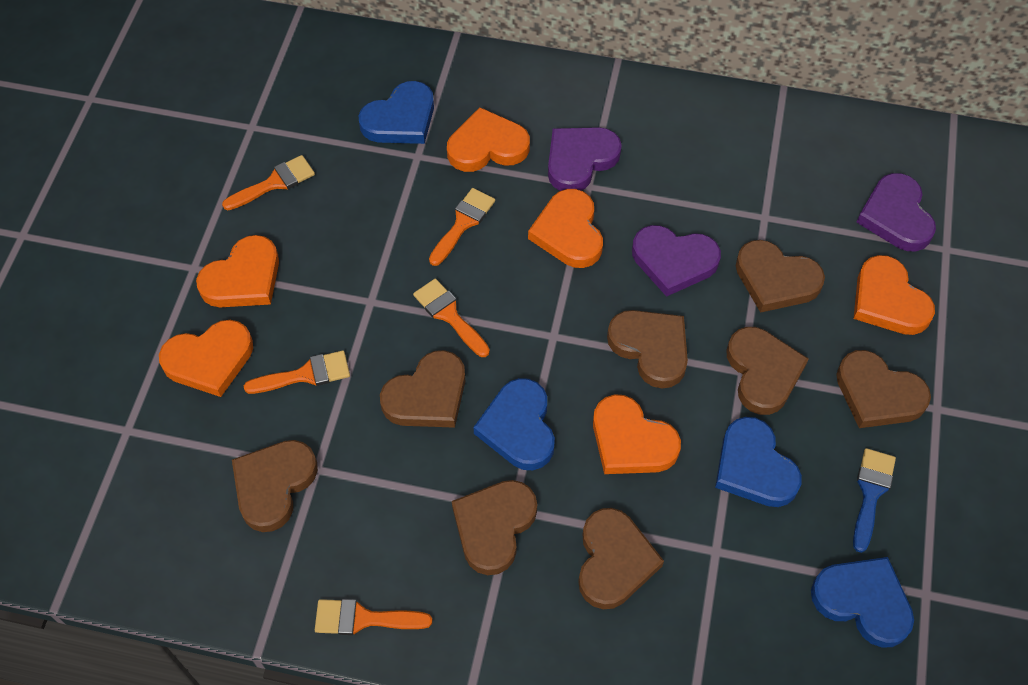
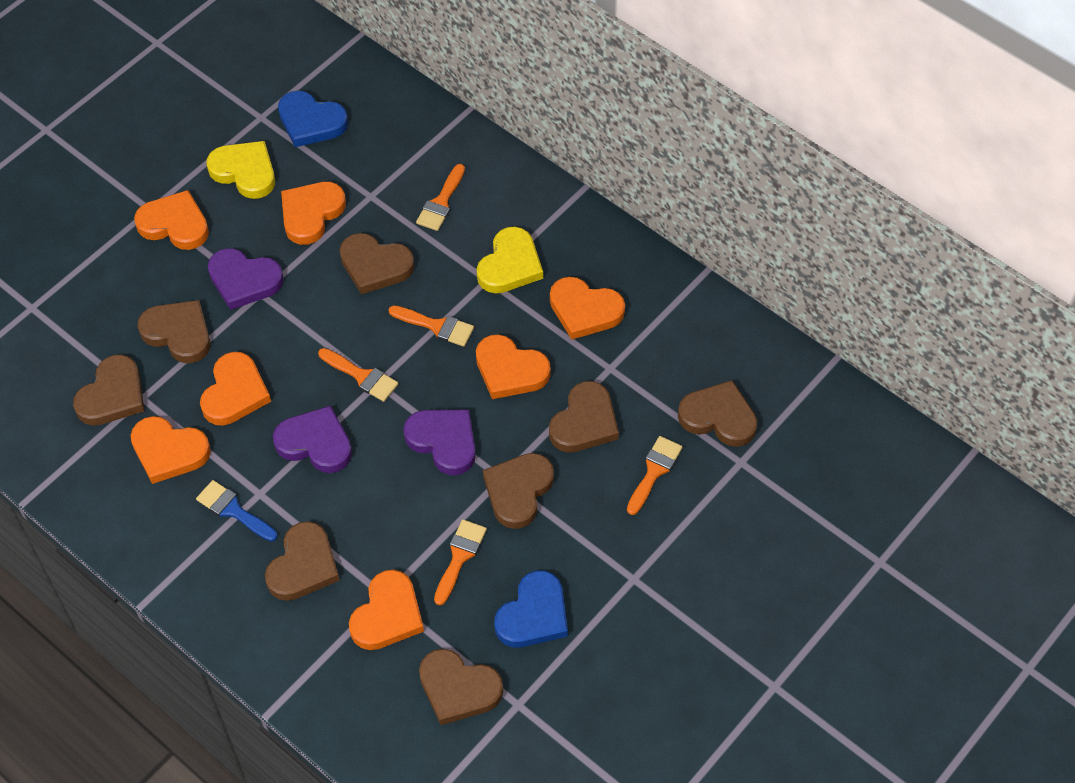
blue heart: [359,81,434,144] [473,378,555,470] [715,417,802,507] [811,557,914,648] = 4 -> [278,91,348,147] [495,570,568,648] = 2
orange heart: [159,320,253,397] [196,235,279,307] [447,107,530,172] [528,189,603,268] [593,394,681,474] [854,255,935,335] = 6 -> [130,416,211,484] [134,190,209,250] [200,352,271,425] [281,182,346,245] [349,570,424,650] [476,334,551,399] [550,277,625,340] = 7
yellow heart: none = 0 -> [206,141,275,199] [477,227,543,293] = 2

